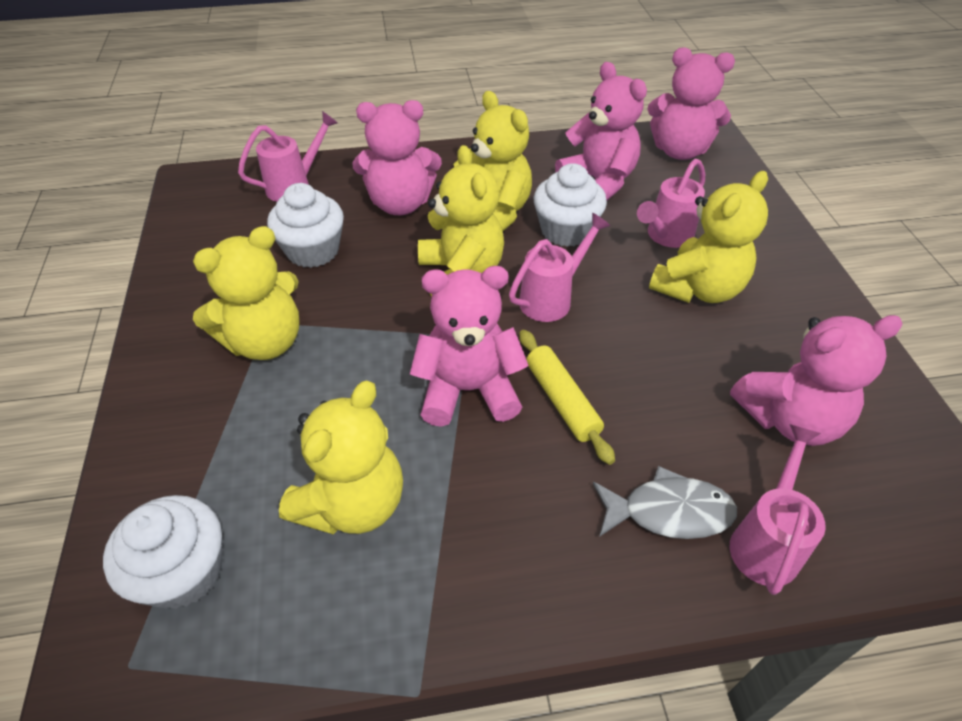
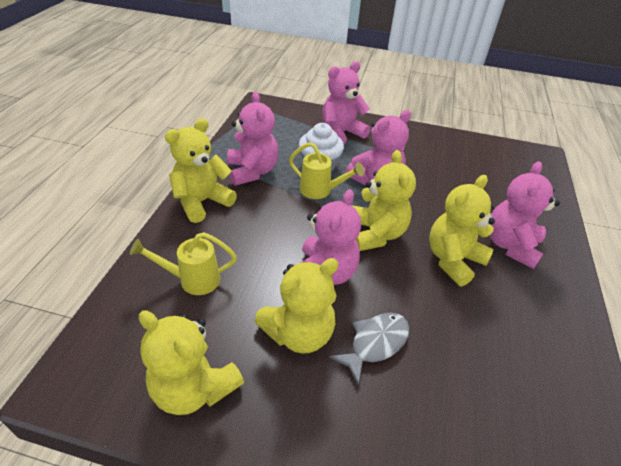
pink watering can: [238,111,338,202] [509,213,611,322] [637,158,705,248] [730,424,826,595] = 4 -> none = 0
white cupcake: [103,495,222,609] [267,183,344,268] [534,163,607,247] = 3 -> [299,123,344,171] = 1
yellow rolling pin: [519,330,615,465] = 1 -> none = 0
yellow watering can: none = 0 -> [130,232,237,295] [289,142,364,199] = 2

